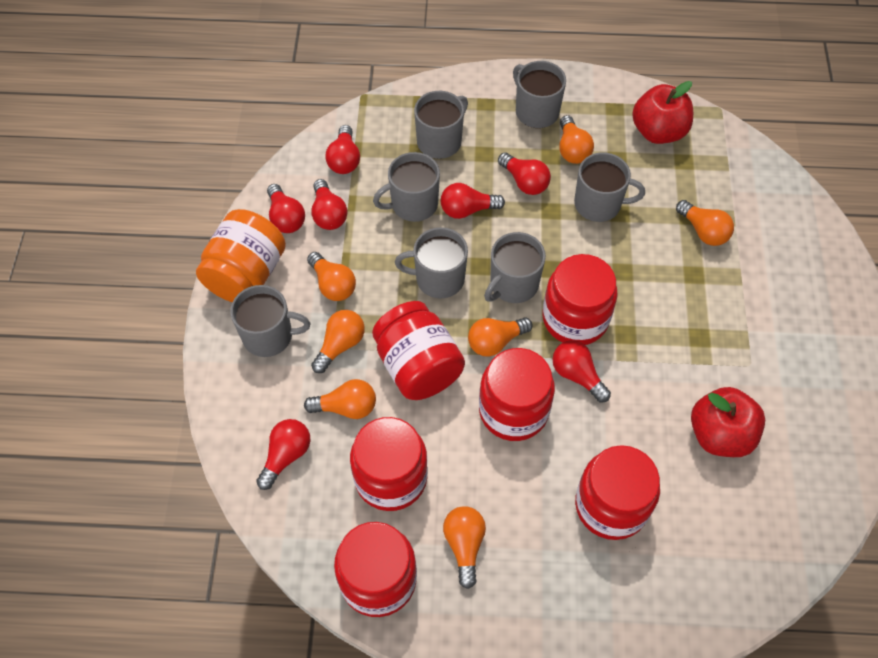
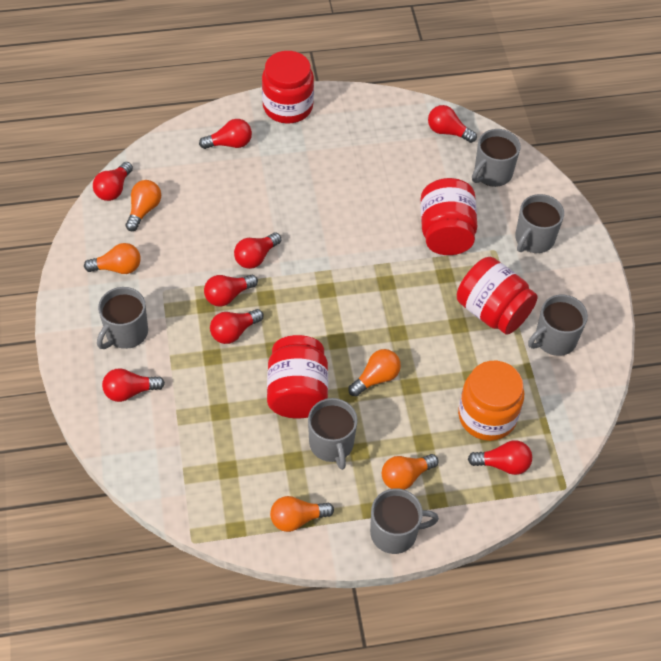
grey mug: [230,285,310,357] [373,152,440,222] [395,227,468,299] [414,91,468,159] [484,232,546,303] [513,61,566,128] [574,152,645,222] = 7 -> [97,287,148,349] [308,398,357,470] [370,488,439,554] [472,129,521,187] [515,194,564,253] [528,295,588,356] = 6
orange light bulb: [304,379,376,419] [307,252,356,301] [311,310,365,373] [443,506,486,589] [468,317,533,357] [559,115,594,164] [676,200,734,246] = 7 -> [84,243,141,274] [125,180,161,231] [270,496,334,532] [348,349,401,397] [382,454,438,490] = 5
red apple: [632,81,693,144] [691,387,765,457] = 2 -> none = 0
red jar: [334,522,417,617] [350,417,428,511] [372,301,465,400] [479,348,555,441] [543,254,618,345] [575,445,660,540] = 6 -> [262,51,314,124] [267,335,328,419] [420,178,477,255] [457,257,538,335] = 4
red light bulb: [256,419,311,490] [267,184,305,233] [311,179,347,230] [325,125,360,174] [441,183,505,219] [498,152,551,195] [552,340,611,402] = 7 -> [93,162,133,201] [102,368,165,402] [199,119,252,149] [204,275,258,307] [210,309,264,344] [234,232,282,269] [428,105,477,143] [468,440,532,475] = 8

